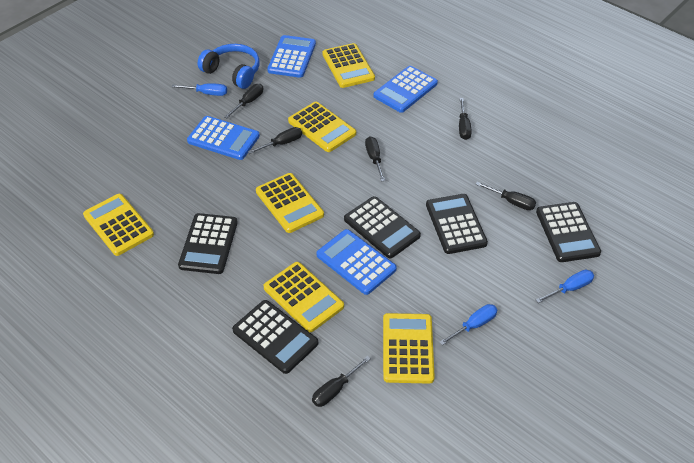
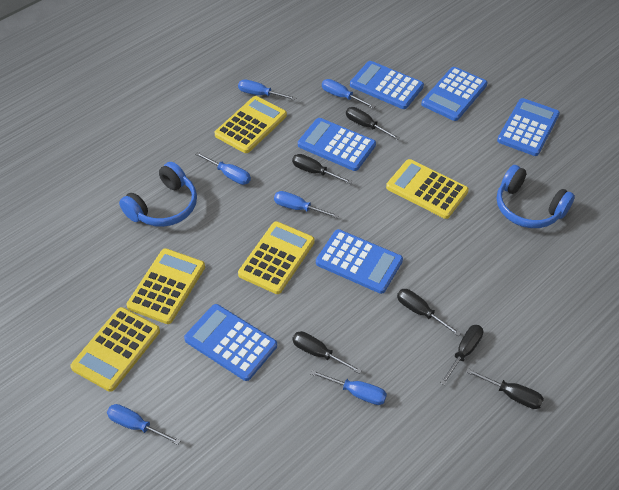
black calculator: [178,213,238,274] [232,300,318,374] [344,196,421,258] [426,194,488,254] [536,202,601,262] = 5 -> none = 0
blue calculator: [187,116,260,160] [267,35,316,78] [317,229,397,295] [374,66,438,113] = 4 -> [184,304,277,381] [298,118,376,171] [316,229,403,294] [350,61,424,109] [421,67,487,121] [497,98,560,156] = 6
blue headphones: [198,44,260,89] = 1 -> [119,162,197,227] [497,165,575,228] = 2
blue screwdriver: [172,83,227,96] [439,304,497,345] [536,270,594,303] = 3 -> [107,404,181,445] [195,152,251,185] [238,79,297,100] [274,191,339,218] [310,370,387,405] [322,79,375,108] = 6
yellow calculator: [83,194,154,256] [256,173,324,233] [263,262,344,332] [288,102,356,152] [323,43,375,88] [383,313,435,384] = 6 -> [70,307,160,392] [127,248,205,324] [215,96,287,153] [238,221,315,294] [386,159,469,219] = 5

